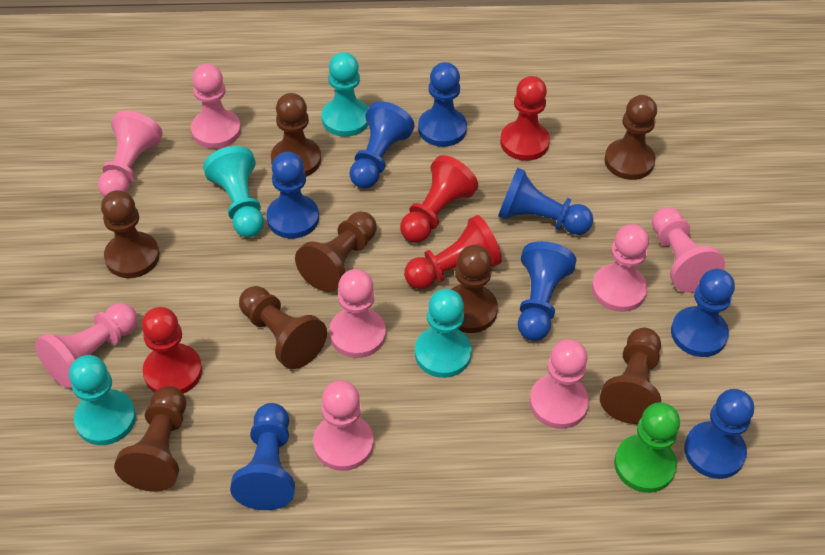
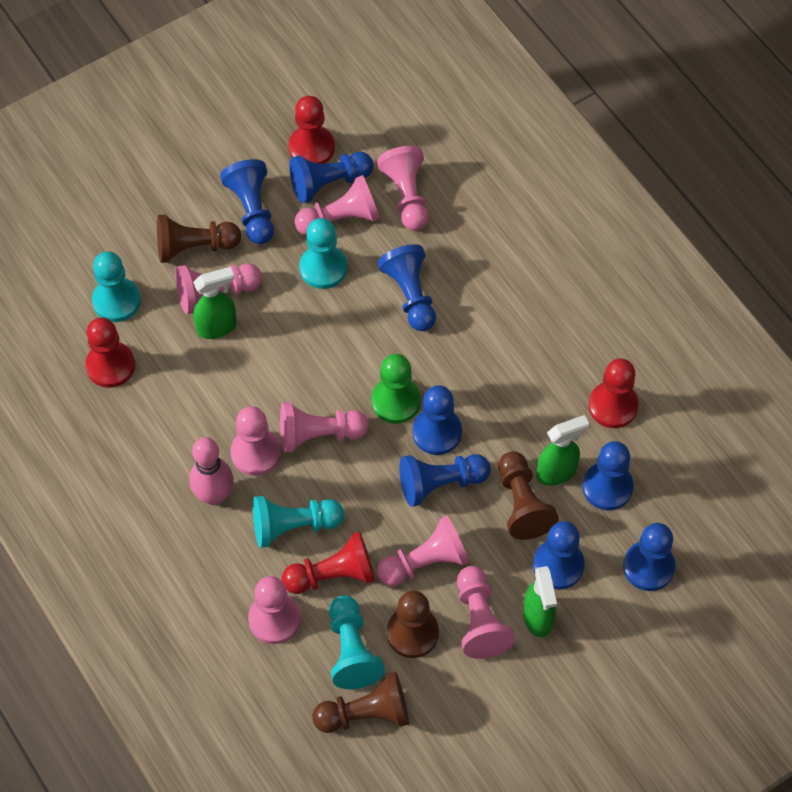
brown pawn: [101,190,160,278] [114,386,186,492] [239,286,327,369] [271,93,321,176] [295,211,377,292] [451,245,498,333] [600,328,661,424] [604,95,657,180] = 8 -> [157,215,241,263] [312,672,409,733] [387,590,439,658] [498,451,559,540] = 4
green spray bottle: none = 0 -> [193,267,237,339] [523,566,557,637] [536,415,589,486] = 3
pink bowling pin: none = 0 -> [189,437,234,505] = 1

